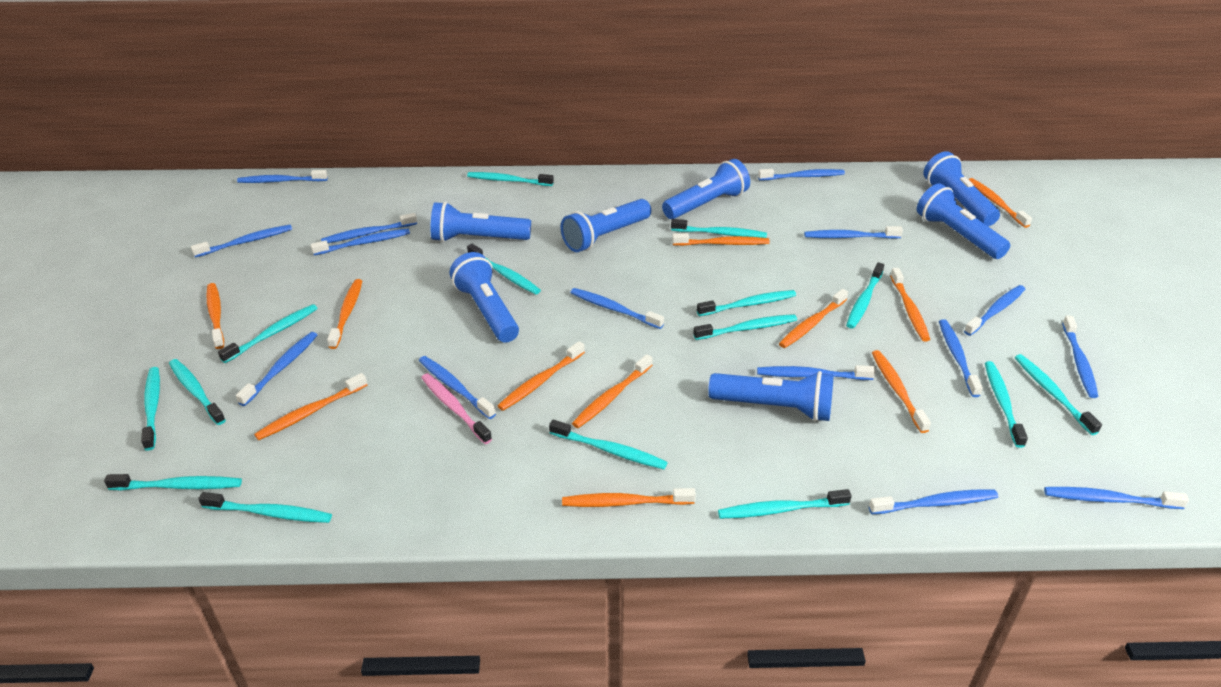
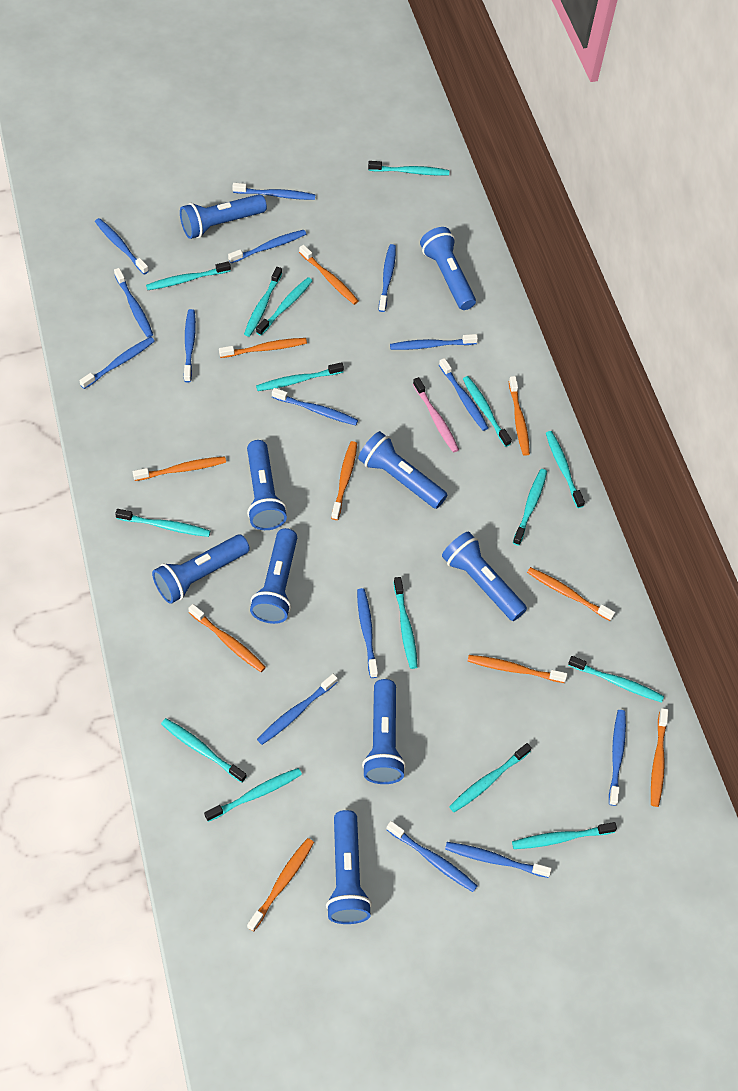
blue flashlight: [431,202,531,242] [450,252,519,343] [561,199,651,252] [662,159,750,219] [708,371,834,422] [917,183,1010,259] [924,151,1000,226] = 7 -> [152,535,250,604] [180,194,267,239] [247,440,287,530] [250,528,297,624] [326,810,372,924] [358,431,447,509] [362,679,406,784] [420,227,476,310] [442,532,527,621] = 9
orange toothbrush: [206,283,224,349] [254,373,367,440] [327,279,362,349] [497,341,585,411] [562,488,696,507] [572,354,653,428] [672,233,770,246] [779,289,848,348] [872,350,931,433] [890,268,930,341] [968,178,1032,228] = 11 -> [133,456,226,481] [188,604,266,672] [219,338,307,358] [247,838,314,932] [299,245,358,305] [331,441,357,520] [467,655,567,683] [509,376,530,456] [527,567,615,621] [651,708,669,807] = 10

